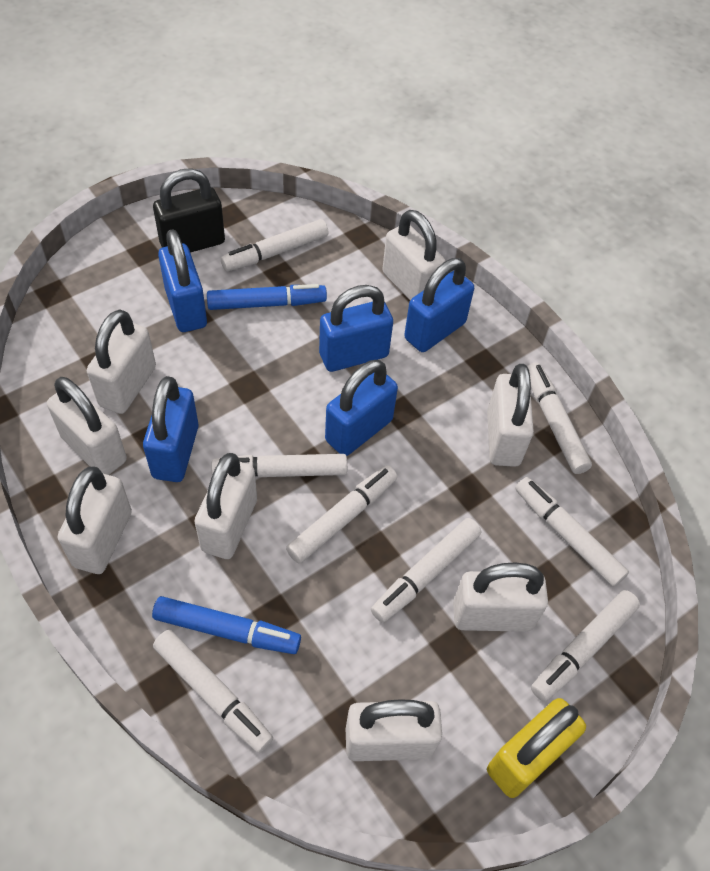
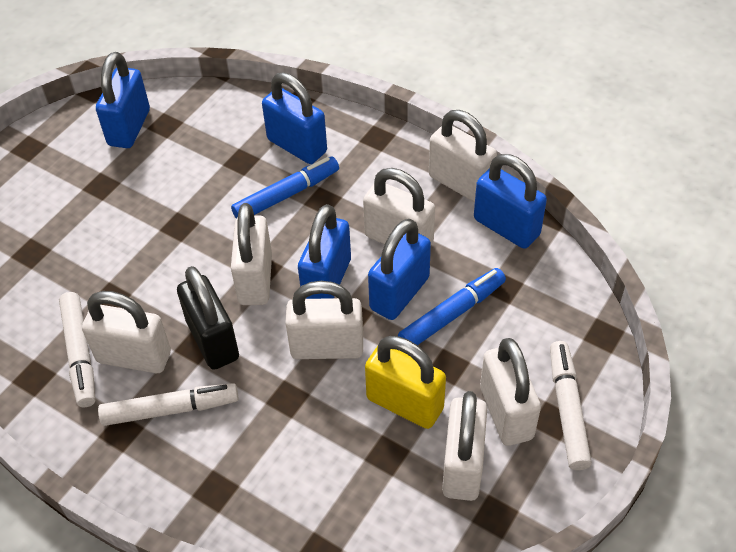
white marker: [153,630,273,753] [211,454,347,477] [221,219,328,271] [286,465,397,564] [371,518,481,623] [515,477,629,587] [527,362,592,474] [531,590,640,702] = 8 -> [59,292,96,407] [98,383,238,426] [550,341,592,470] = 3
white padlock: [47,377,127,475] [58,466,132,574] [87,309,156,414] [194,453,257,559] [346,699,442,761] [382,210,445,300] [453,562,548,632] [487,364,534,467] = 8 -> [82,291,171,373] [231,203,272,305] [285,281,363,359] [363,168,435,245] [429,110,497,202] [442,391,487,501] [480,338,541,446] = 7

